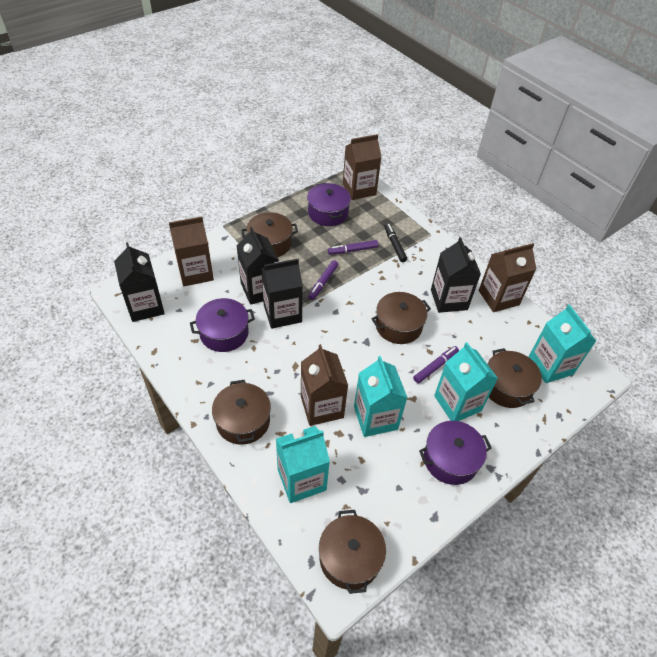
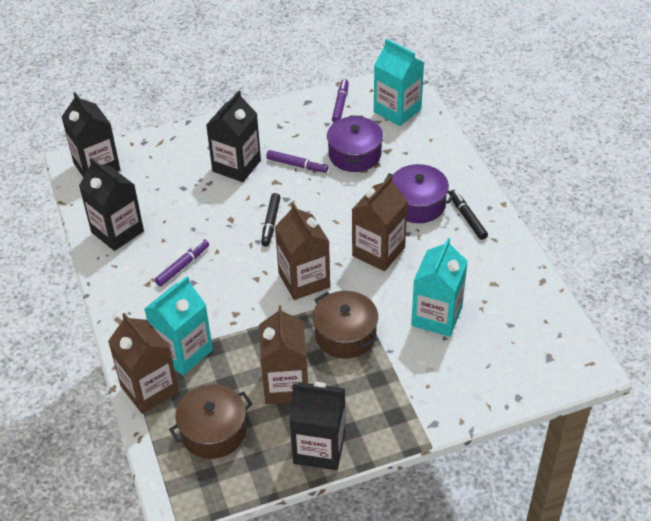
black marker: [384,223,407,262] = 1 -> [261,193,281,247] [449,190,488,240] = 2
brown pot: [212,380,271,445] [241,212,298,257] [319,510,386,594] [372,292,431,344] [488,348,542,408] = 5 -> [169,384,252,459] [313,291,378,358] = 2
purple pot: [190,298,255,352] [307,183,351,226] [419,421,492,485] = 3 -> [327,116,383,172] [385,164,455,223] = 2
turquoise carton: [276,426,330,503] [354,356,407,437] [434,342,498,421] [528,304,596,383] = 4 -> [145,276,213,375] [374,39,424,126] [411,238,468,337] = 3

